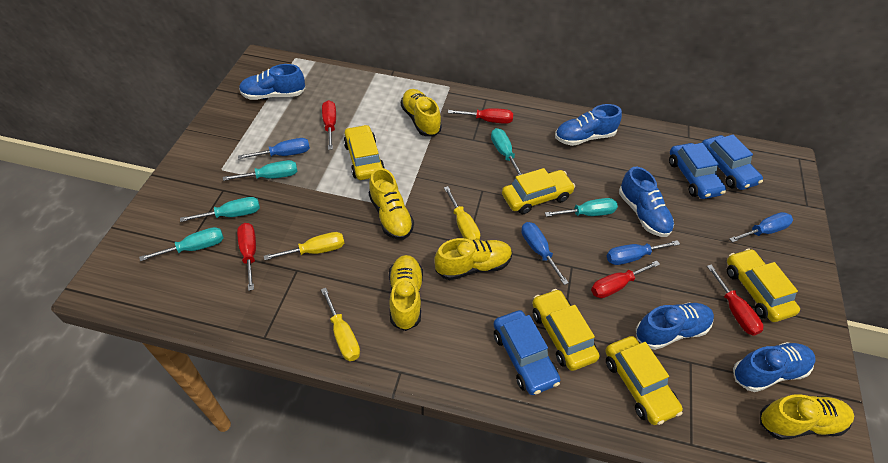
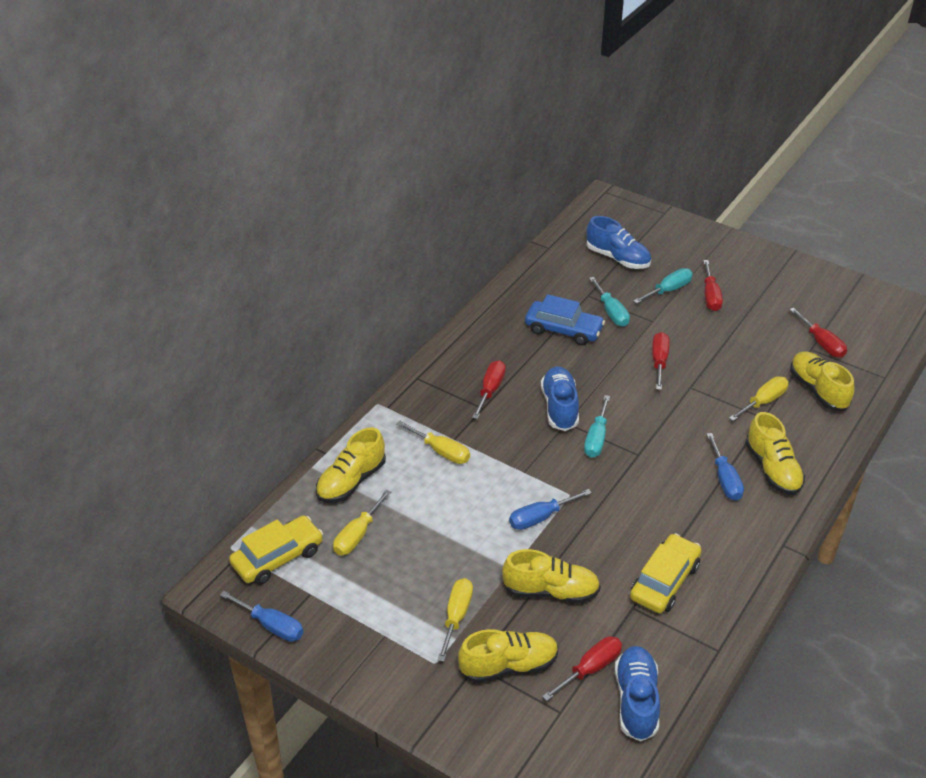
blue car: [494,310,560,395] [669,143,726,199] [702,134,763,190] = 3 -> [525,294,605,346] = 1
blue screwdriver: [238,138,310,159] [521,222,569,285] [607,240,680,265] [729,212,793,243] = 4 -> [220,591,303,642] [509,489,592,530] [706,433,744,501] = 3
blue shoe: [239,64,305,100] [555,104,622,146] [619,167,674,237] [636,303,714,350] [733,342,815,392] = 5 -> [541,366,579,431] [586,216,651,269] [615,646,660,742] = 3
turquoise screwdriver: [139,227,224,261] [180,197,260,222] [223,160,297,181] [491,128,522,176] [545,198,618,217] = 5 -> [584,395,610,458] [589,277,630,327] [633,268,693,304] = 3
yellow car: [344,125,385,180] [502,168,575,214] [532,289,599,371] [605,336,683,425] [727,248,800,322] = 5 -> [229,516,323,585] [630,533,702,613] = 2
yellow screwdriver: [264,232,344,260] [321,288,360,361] [444,186,480,240] = 3 -> [333,490,391,555] [396,421,470,464] [438,578,473,662] [729,376,789,421] = 4

